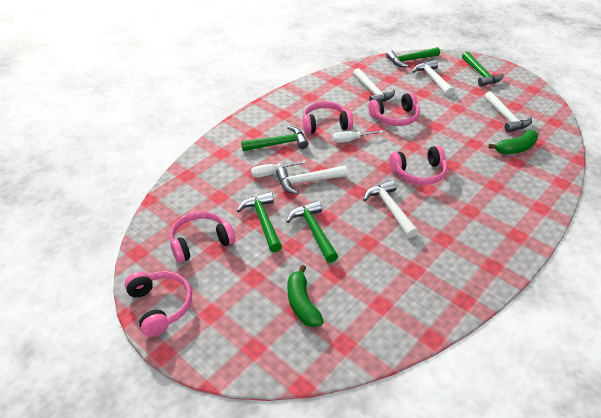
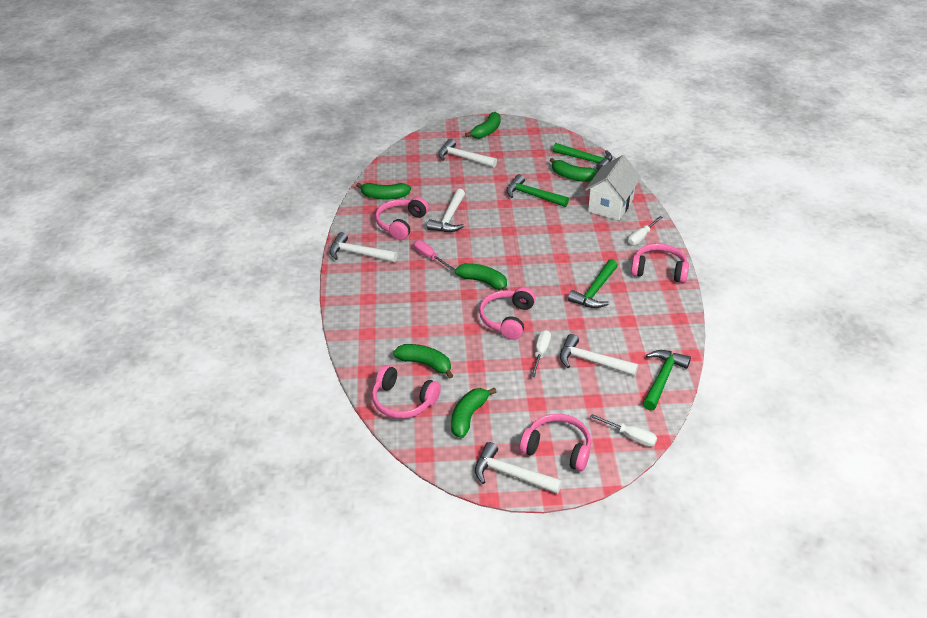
green banana: [288,265,324,327] [488,130,538,154] = 2 -> [356,182,411,199] [393,344,453,379] [451,387,496,438] [455,263,508,290] [465,112,501,139] [550,158,598,182] = 6
green hammer: [237,192,282,252] [241,126,308,151] [286,201,338,263] [386,47,440,67] [462,52,504,86] = 5 -> [507,174,569,207] [553,143,612,171] [568,259,618,308] [643,350,691,411] = 4
pink screwdriver: none = 0 -> [414,240,455,270] = 1
white house: none = 0 -> [585,155,641,221] = 1
white screwdriver: [251,160,306,178] [332,130,384,143] = 2 -> [531,330,551,377] [590,414,657,447] [628,216,663,245] = 3

